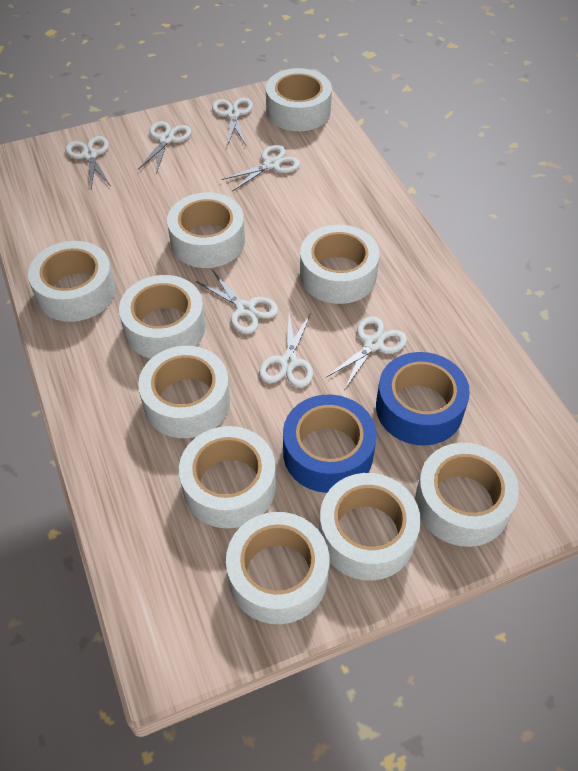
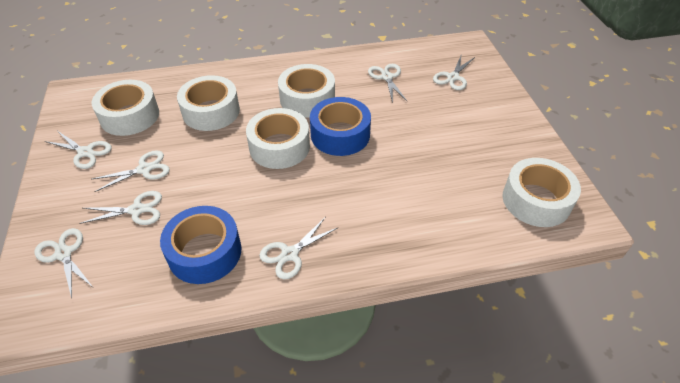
white tape: [28,241,115,322] [119,275,206,358] [138,346,230,438] [167,192,245,268] [179,426,276,528] [226,512,329,624] [266,68,332,131] [300,225,380,304] [319,473,421,581] [415,443,519,547] = 10 -> [92,80,159,136] [177,75,240,131] [246,108,310,169] [278,64,335,118] [502,158,581,227] = 5

